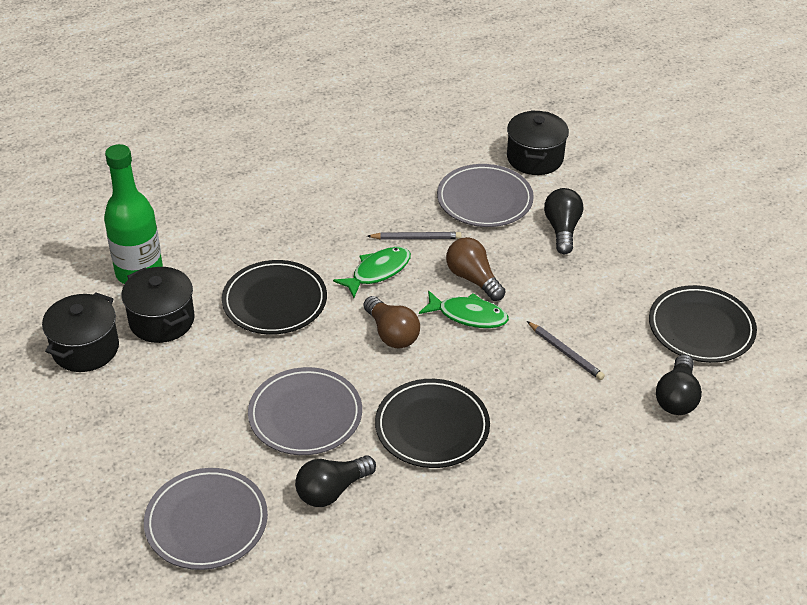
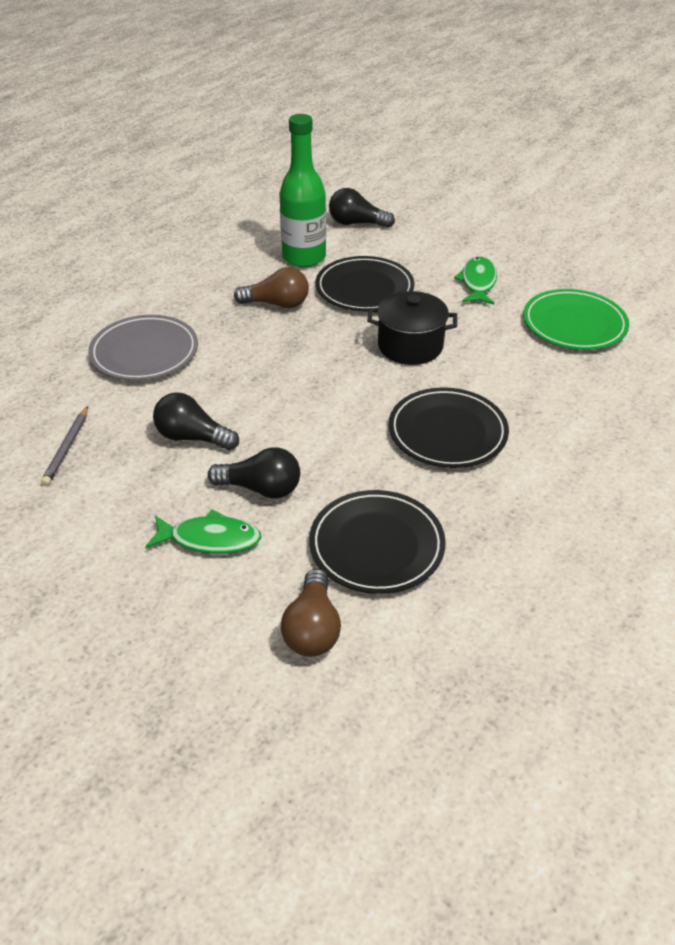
black pot: [42,292,119,372] [121,267,195,343] [507,110,569,175] = 3 -> [367,291,457,365] = 1
green plate: none = 0 -> [523,289,629,350] = 1
grey pencil: [367,232,462,240] [527,321,605,380] = 2 -> [41,406,88,486] = 1
grey plate: [144,468,268,570] [248,367,362,455] [437,164,534,227] = 3 -> [88,315,198,381] = 1

